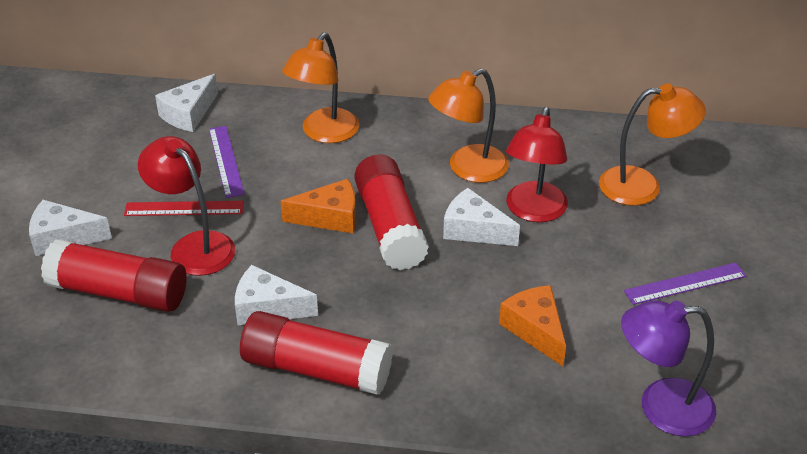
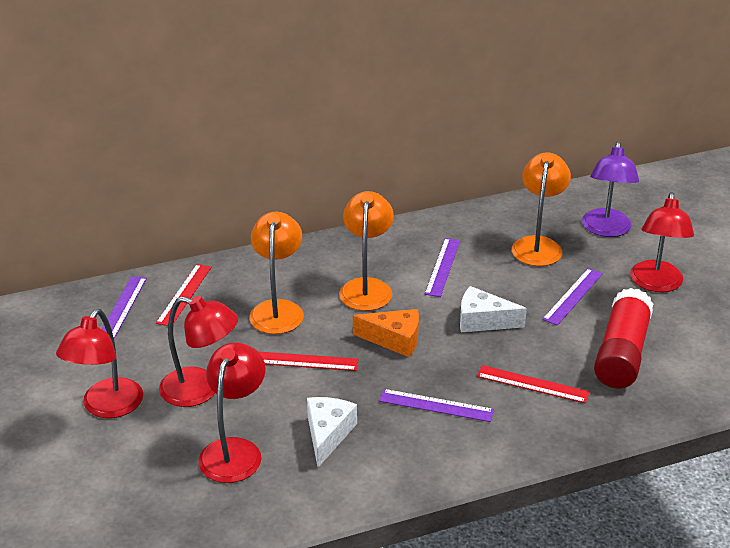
orange cheese: [280,179,356,233] [499,285,566,366] = 2 -> [353,309,419,357] = 1
purple ruler: [209,126,245,198] [624,263,746,305] = 2 -> [102,276,147,339] [379,389,494,422] [425,238,460,297] [542,268,603,325] = 4
red glue stick: [41,239,187,312] [240,311,393,395] [354,155,429,270] = 3 -> [594,288,653,388] = 1
red lamp: [138,136,235,276] [506,107,568,222] = 2 -> [56,309,143,418] [159,296,238,407] [198,342,266,483] [630,192,694,292] = 4
red ruler: [124,201,244,216] = 1 -> [156,264,212,326] [258,351,358,371] [477,365,590,403] = 3
white cheese: [29,200,112,256] [155,74,218,132] [235,265,318,325] [443,188,520,246] = 4 -> [307,397,357,468] [460,286,527,332] = 2

